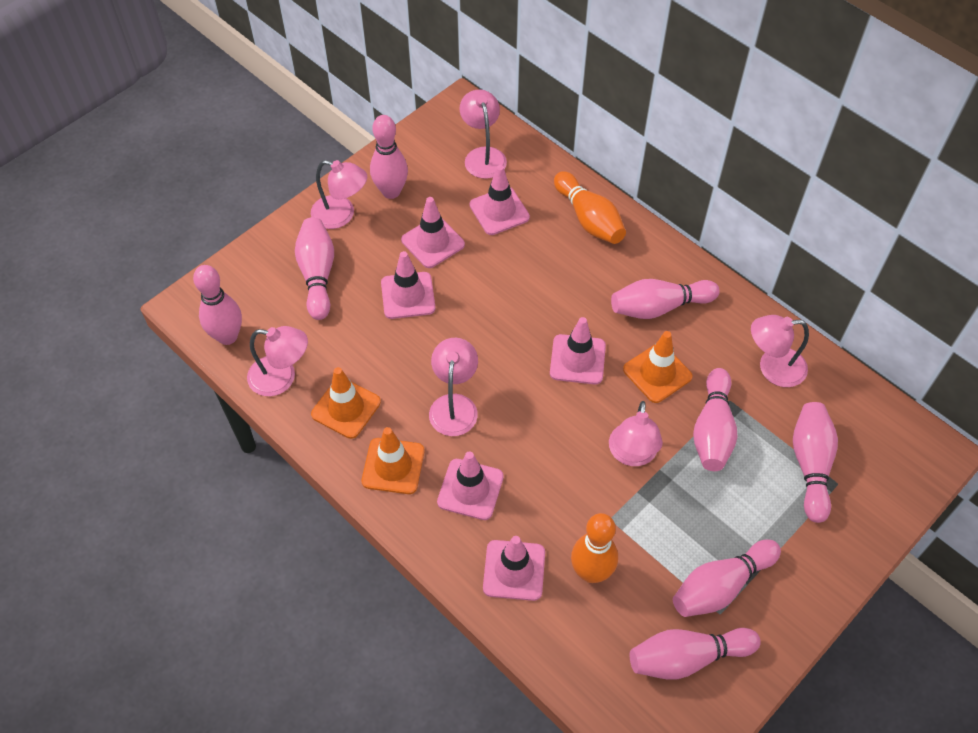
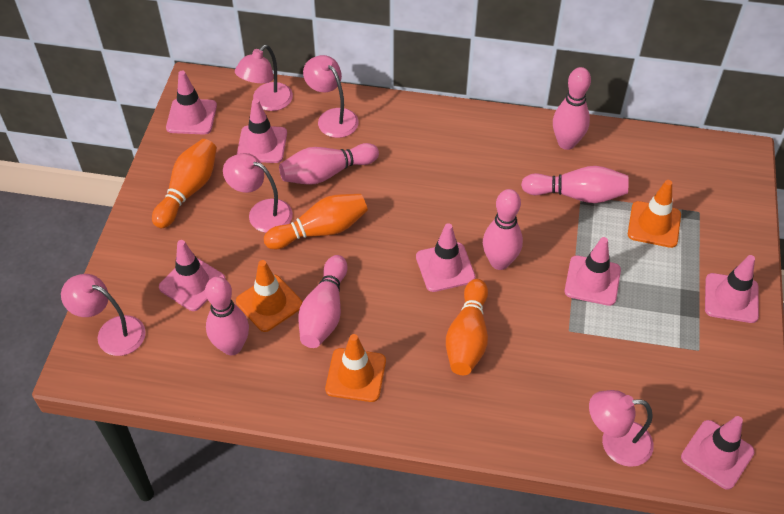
orange bowling pin: [554,171,626,244] [571,513,618,583] = 2 -> [152,139,217,228] [264,194,368,249] [446,279,488,375] = 3
pink bowling pin: [193,265,242,345] [295,217,334,320] [370,115,408,199] [611,279,720,319] [630,628,761,680] [673,540,781,617] [693,368,738,471] [793,402,838,523] = 8 -> [205,277,249,355] [279,143,379,185] [298,255,348,348] [483,189,523,270] [521,166,628,203] [553,67,591,150] = 6
pink lamp: [247,326,308,396] [311,160,367,229] [429,338,478,436] [459,89,507,179] [609,401,663,466] [751,315,809,387] = 6 -> [61,274,146,356] [223,153,293,233] [235,45,293,111] [303,55,359,138] [589,390,654,467] = 5
pink traffic cone: [381,251,435,319] [401,197,465,268] [437,451,504,520] [470,165,530,235] [483,536,545,601] [550,317,606,384] = 6 -> [159,240,226,311] [166,71,217,135] [237,99,287,163] [416,223,476,292] [565,237,621,306] [681,416,755,490] [705,255,759,323] = 7

